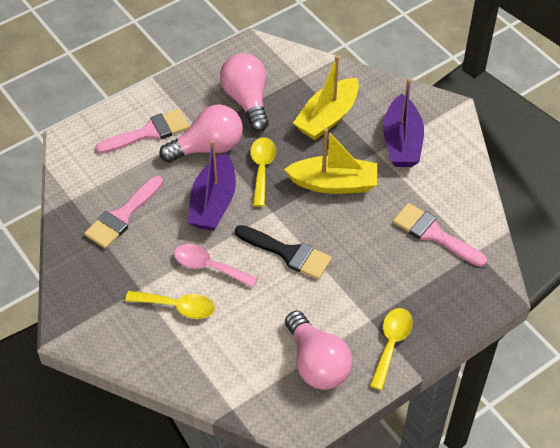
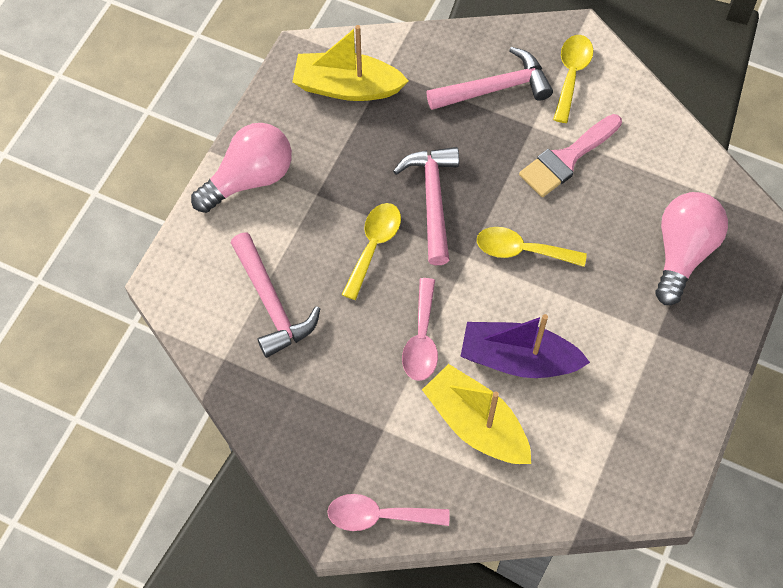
black brush: [235,225,332,280] = 1 -> none = 0
pink brush: [84,176,163,249] [95,109,189,154] [393,203,487,267] = 3 -> [519,114,622,197] = 1
pink hammer: none = 0 -> [231,232,320,358] [393,147,459,265] [426,47,553,110] = 3
pink light bulb: [159,104,243,163] [220,53,269,132] [285,311,353,390] = 3 -> [191,123,292,213] [656,192,728,305] = 2
pink spoon: [174,244,258,288] = 1 -> [327,494,450,531] [402,278,438,381] = 2
purple boat: [188,140,236,231] [383,78,424,167] = 2 -> [460,314,590,378] = 1

